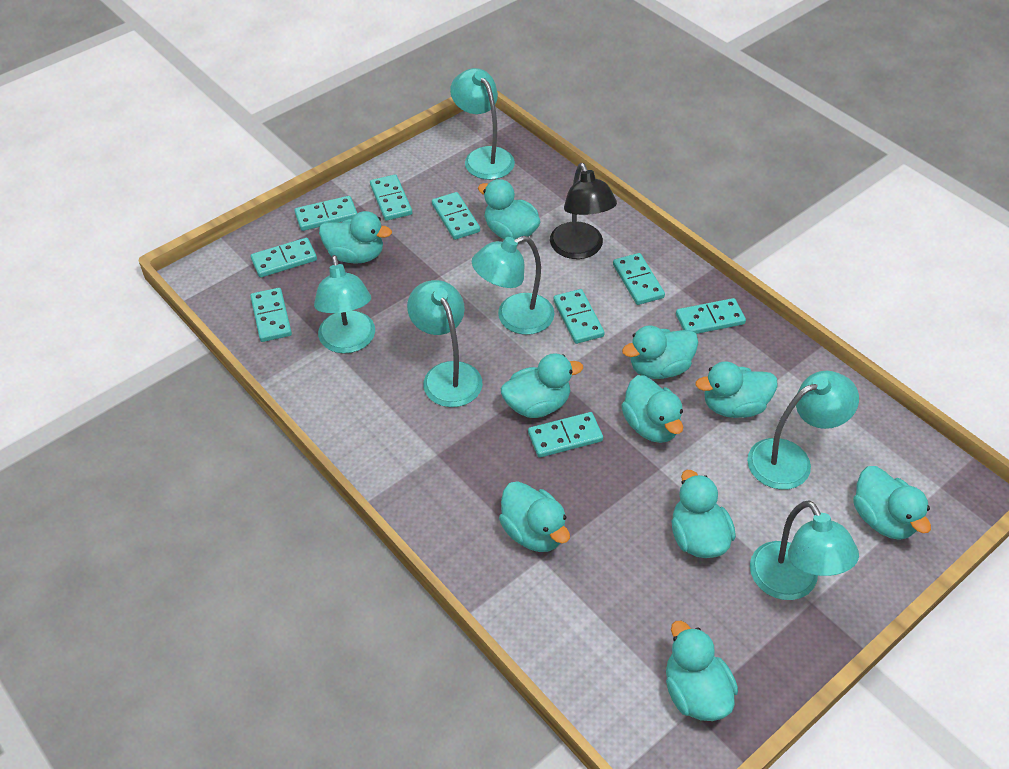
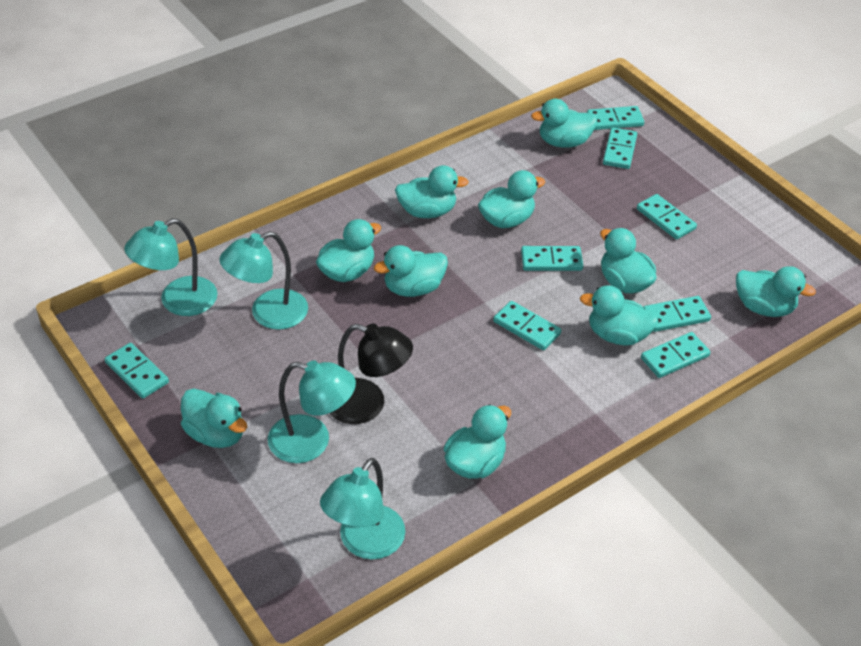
turquoise domino: [250,288,292,342] [251,238,317,278] [294,196,357,231] [370,174,412,221] [432,192,480,240] [528,412,603,458] [553,289,605,344] [613,253,665,305] [676,298,746,334] = 9 -> [105,343,169,399] [493,301,561,350] [521,246,583,271] [587,106,644,130] [603,127,637,169] [637,194,697,240] [641,332,710,378] [643,296,711,332] = 8
turquoise lamp: [314,255,375,353] [407,280,482,407] [450,68,515,180] [472,236,554,335] [747,371,859,490] [750,501,859,600] = 6 -> [124,218,218,316] [219,231,308,330] [268,360,356,463] [320,458,405,560] = 4

